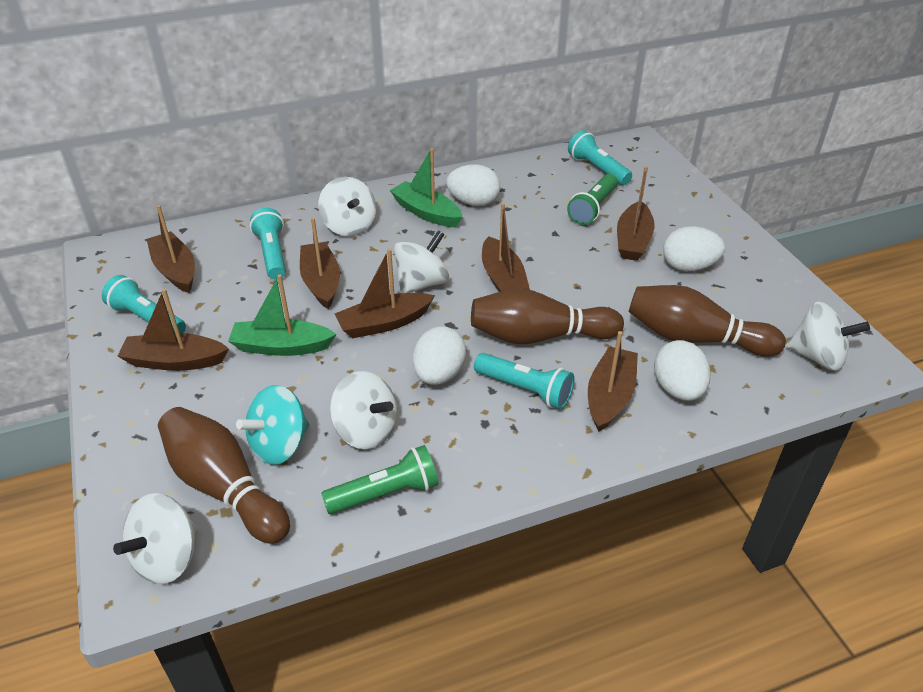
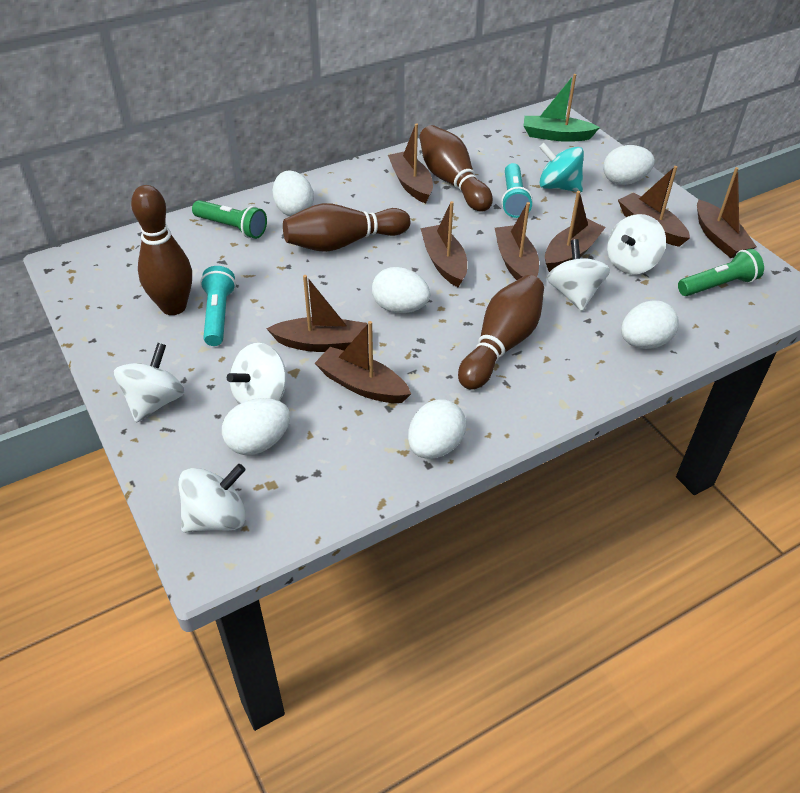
brown boat: [118,289,229,371] [147,205,195,293] [300,218,340,309] [334,249,435,338] [482,203,530,292] [588,331,638,432] [617,166,655,261] = 7 -> [267,275,367,352] [315,321,411,403] [388,123,433,203] [420,201,467,287] [495,202,539,280] [545,191,606,272] [618,166,690,247] [697,167,757,258] = 8
brown bowling pin: [158,407,290,544] [471,289,624,344] [629,285,786,357] = 3 -> [131,185,192,315] [283,203,410,252] [419,125,493,212] [458,275,544,390] = 4
green boat: [228,274,336,356] [390,148,463,228] = 2 -> [524,74,600,142] = 1
turquoise flashlight: [102,275,186,333] [250,208,286,280] [474,353,574,409] [568,130,632,185] = 4 -> [200,266,236,346] [501,163,533,218] = 2
white egg: [413,326,466,385] [446,164,500,206] [654,340,711,401] [663,226,725,271] = 4 -> [222,398,290,455] [273,171,314,216] [372,267,430,313] [408,399,466,459] [603,145,655,185] [621,300,679,349] = 6

